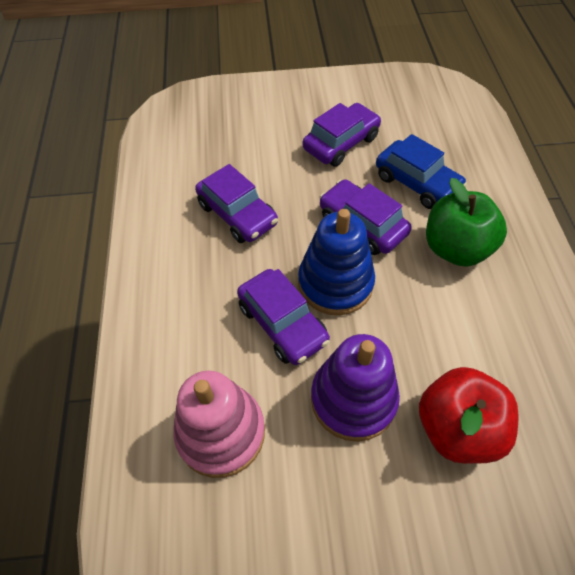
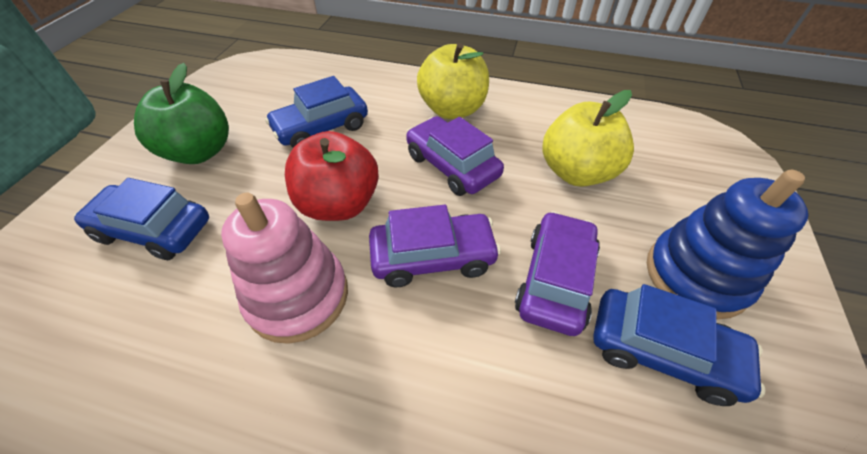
blue car: [376,134,467,209] = 1 -> [74,178,209,260] [265,76,368,148] [593,284,765,406] = 3
purple car: [195,164,278,243] [237,269,330,365] [303,103,381,167] [319,179,412,255] = 4 -> [369,205,501,287] [406,116,504,196] [515,211,600,336] = 3
purple stacking toy: [311,334,400,442] = 1 -> none = 0
yellow apple: none = 0 -> [417,43,489,119] [542,90,634,187] = 2

